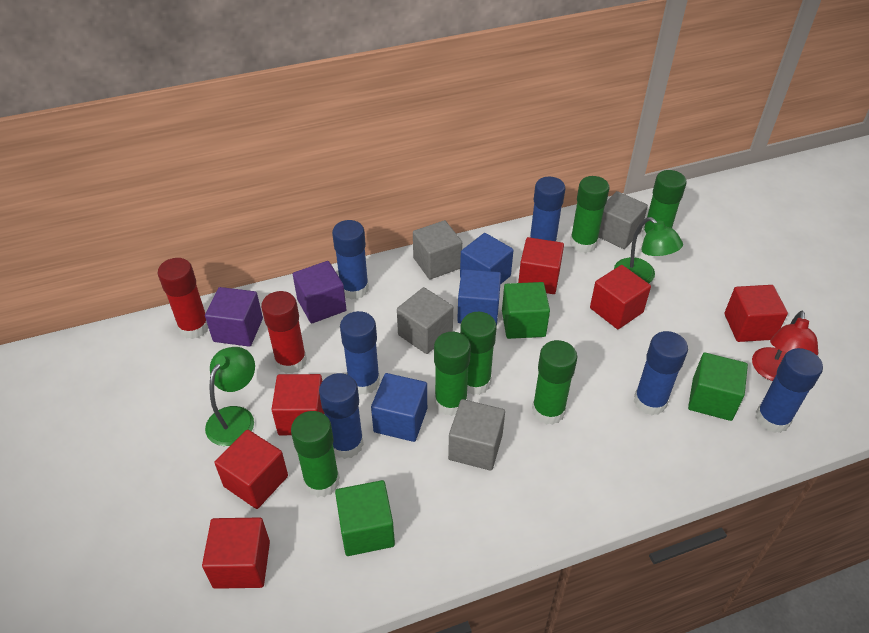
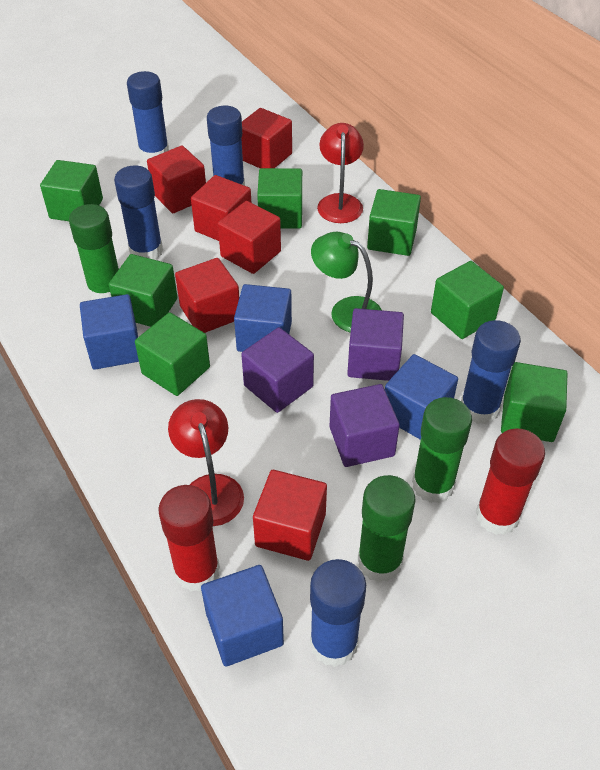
blue cube: [371,373,427,442] [457,269,501,325] [460,233,514,285] = 3 -> [80,294,139,369] [201,565,284,667] [234,284,292,352] [385,354,458,440] = 4
blue glue stick: [319,373,364,459] [332,220,369,300] [340,311,380,395] [530,177,565,242] [634,331,688,415] [755,348,823,433] = 6 -> [114,166,163,260] [127,71,169,161] [207,106,245,186] [310,559,366,667] [461,320,521,424] = 5
green cube: [335,480,395,556] [502,282,550,339] [688,352,748,421] = 3 -> [40,160,103,221] [109,254,177,327] [135,312,210,396] [257,168,302,229] [367,189,421,256] [431,261,504,339] [501,362,567,442] = 7
green glue stick: [291,411,340,497] [434,332,471,416] [460,312,497,395] [532,340,577,425] [570,176,609,253] [642,170,687,240] = 6 -> [69,204,119,300] [357,475,416,583] [412,397,472,503] = 3
green lamp: [205,347,255,446] [614,217,683,283] = 2 -> [311,232,382,333] = 1
grey cube: [397,287,453,354] [413,220,462,279] [448,399,505,470] [599,191,648,249] = 4 -> none = 0
purple cube: [205,287,263,347] [293,261,347,323] = 2 -> [241,327,314,413] [329,384,400,467] [347,308,404,381] = 3
red lamp: [752,311,818,381] = 1 -> [168,399,244,526] [317,123,364,223] = 2

